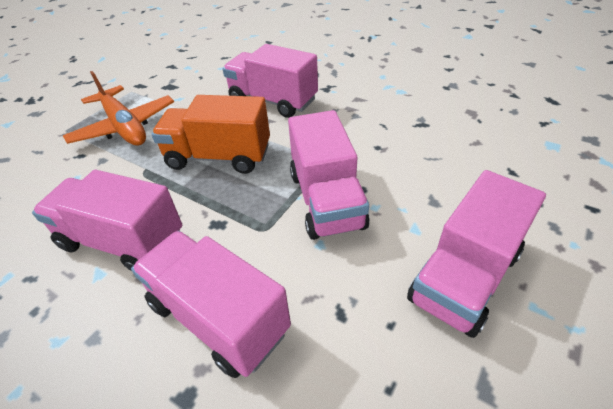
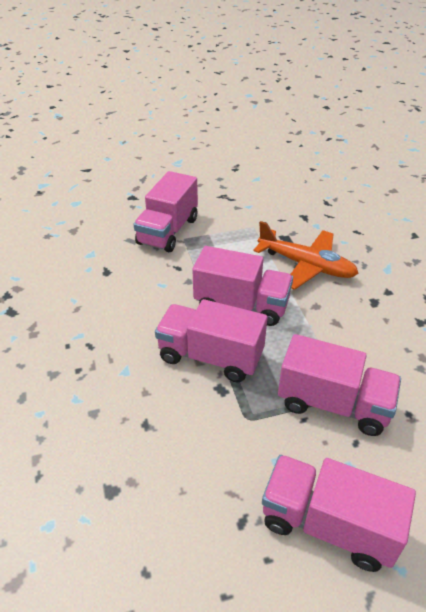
orange truck: [151,95,270,174] = 1 -> none = 0

